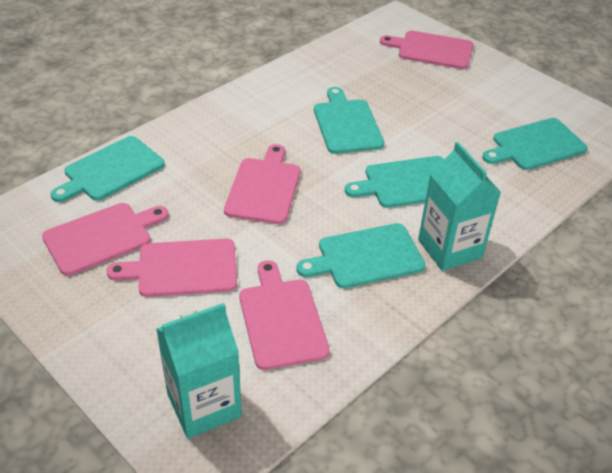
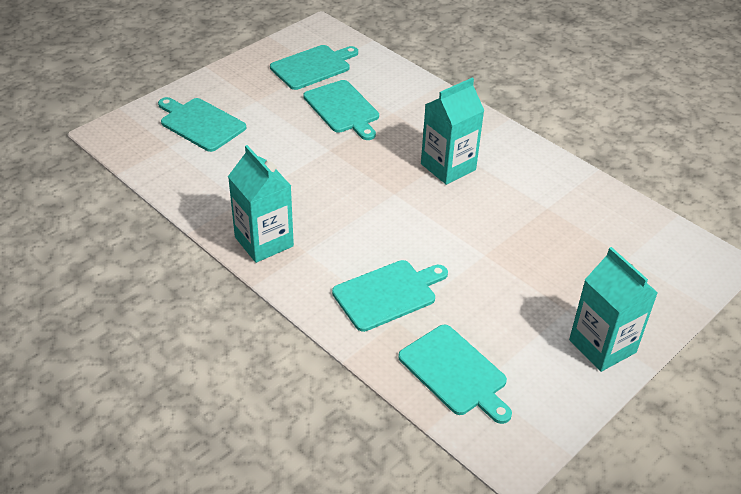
pink cutting board: [42,203,169,276] [106,239,237,297] [224,144,300,224] [239,260,330,370] [380,31,474,69] = 5 -> none = 0
turquoise carton: [156,303,242,439] [418,142,501,271] = 2 -> [228,145,294,263] [421,78,484,185] [569,247,658,372] = 3

